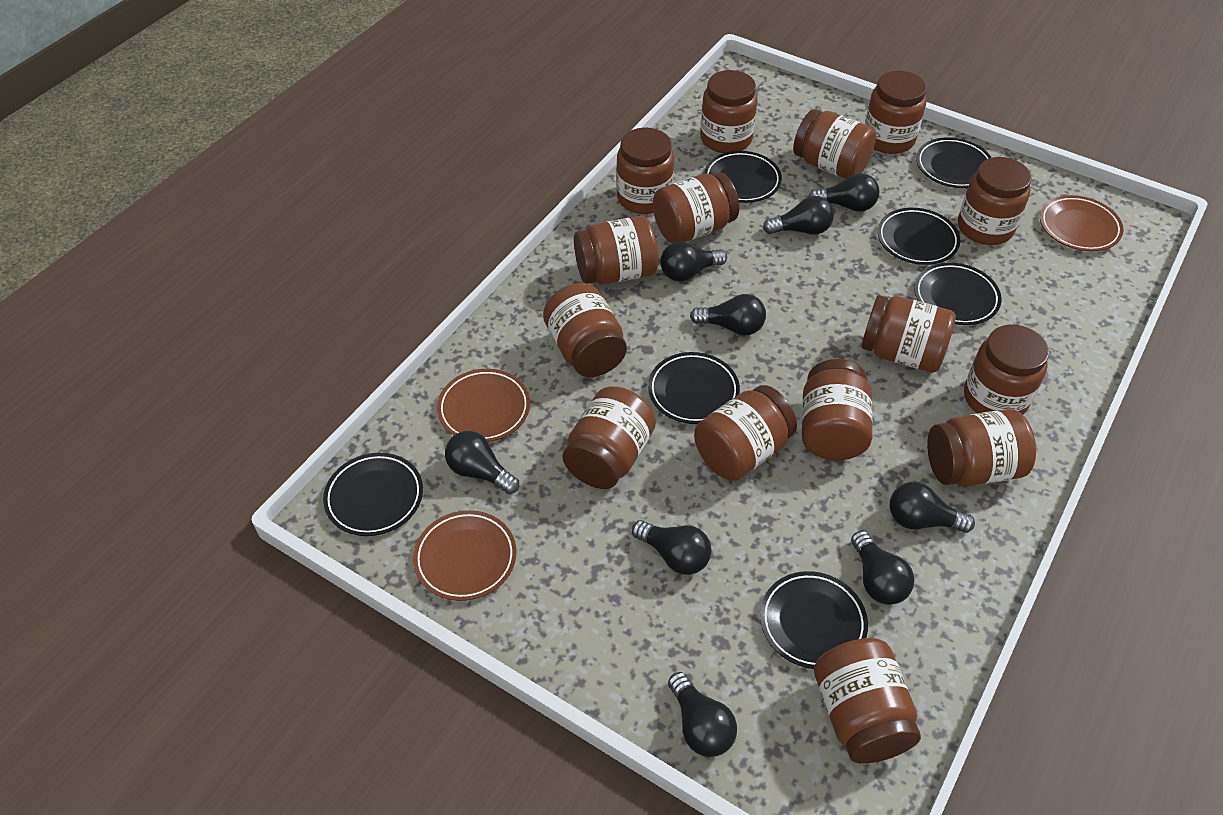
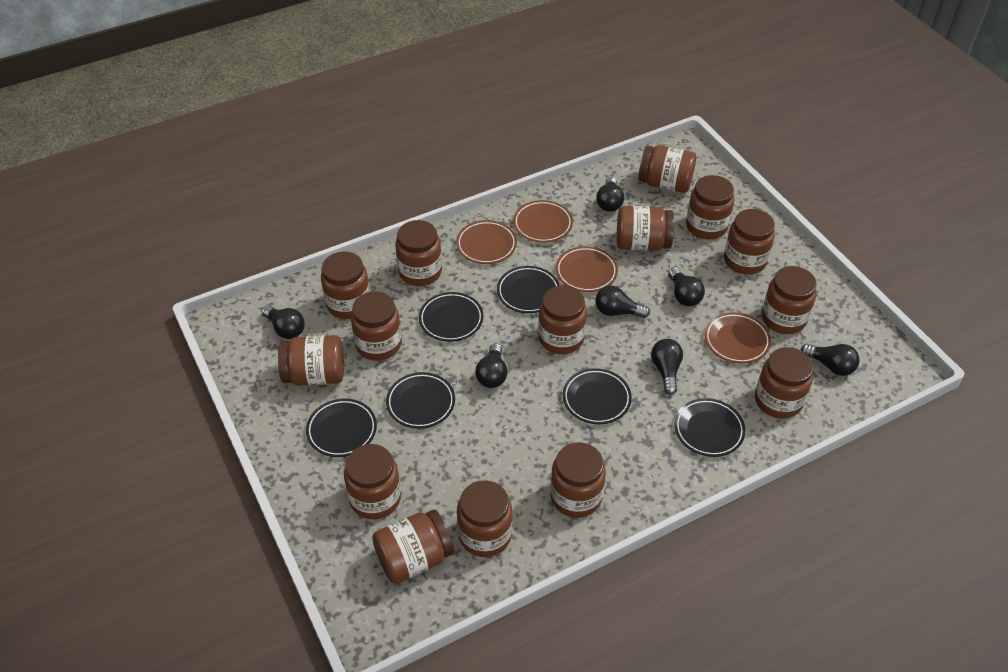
black light bulb: [445,431,519,494] [632,520,712,575] [660,241,727,282] [668,672,737,757] [690,294,766,336] [763,196,834,235] [808,173,880,212] [851,531,914,605] [890,482,975,533] = 9 -> [262,305,305,339] [475,343,508,388] [595,286,650,318] [596,177,624,212] [651,339,683,395] [668,267,705,306] [801,344,860,376] = 7
black plate: [323,453,423,536] [648,352,740,424] [704,151,782,203] [760,571,868,669] [877,208,960,265] [914,262,1002,325] [916,137,992,188] = 7 -> [306,399,377,457] [386,372,455,429] [419,292,483,342] [497,266,560,313] [563,368,632,424] [674,398,745,457] = 6
brown plate: [413,510,516,601] [437,369,530,442] [1040,195,1124,251] = 3 -> [456,220,517,264] [513,200,573,243] [556,246,618,292] [704,312,771,364] = 4

